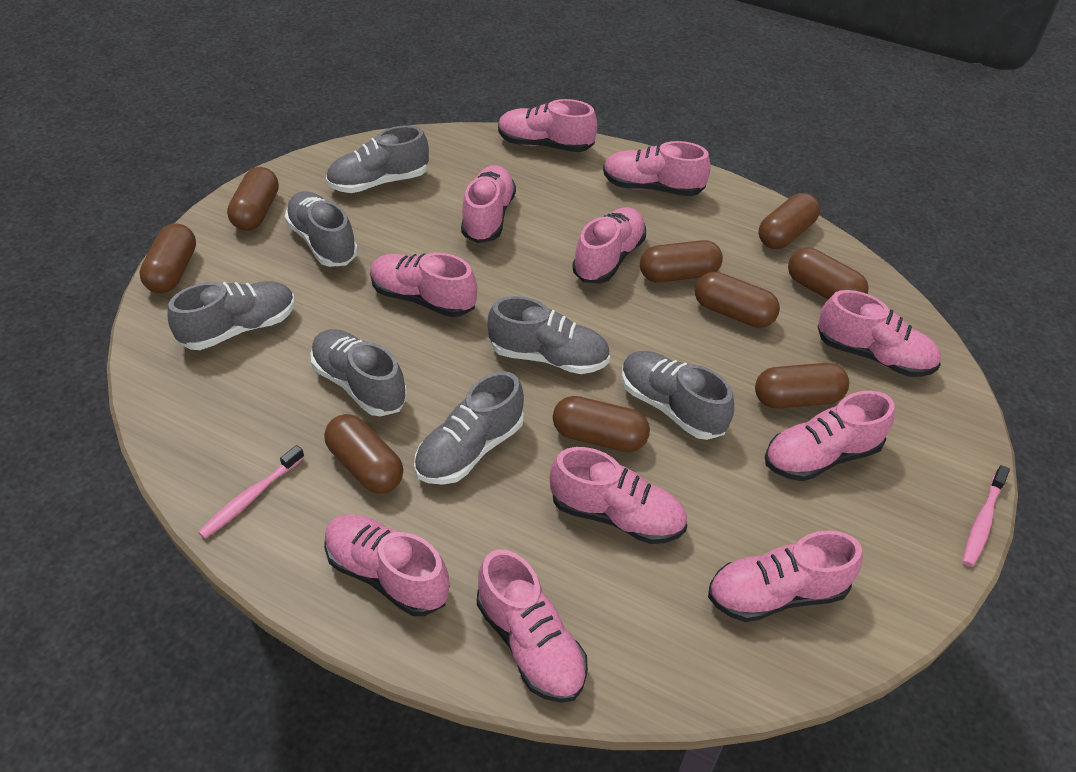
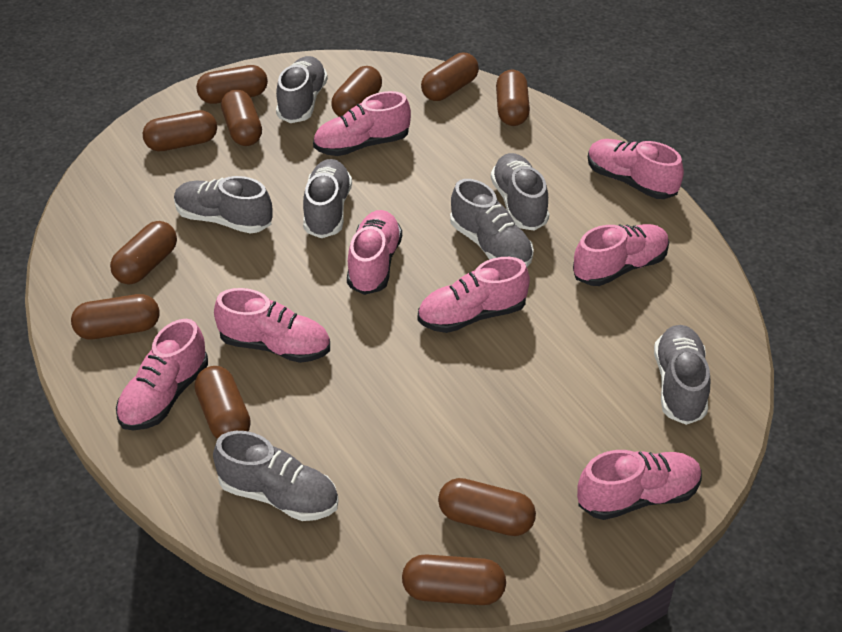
brown capsule: [139,223,196,293] [227,167,279,231] [324,414,403,494] [553,396,650,452] [640,240,723,283] [695,272,780,328] [755,363,849,408] [759,193,820,249] [788,248,869,300] = 9 -> [71,294,159,339] [110,221,177,284] [143,110,217,151] [195,366,251,439] [196,65,268,104] [221,89,262,146] [331,66,382,117] [402,554,506,605] [421,53,479,101] [438,478,536,536] [496,70,530,126] = 11
pink shoe: [324,514,449,616] [370,253,477,317] [461,165,516,243] [477,549,588,703] [498,99,597,152] [550,447,687,544] [572,207,646,283] [603,141,711,196] [708,530,863,622] [765,391,895,481] [818,290,941,377] = 11 -> [116,319,208,430] [214,288,330,363] [313,91,411,156] [347,210,402,295] [418,257,530,333] [573,224,669,286] [577,450,702,520] [588,139,684,199] = 8
pink toothbrush: [198,445,305,539] [962,465,1010,567] = 2 -> none = 0

